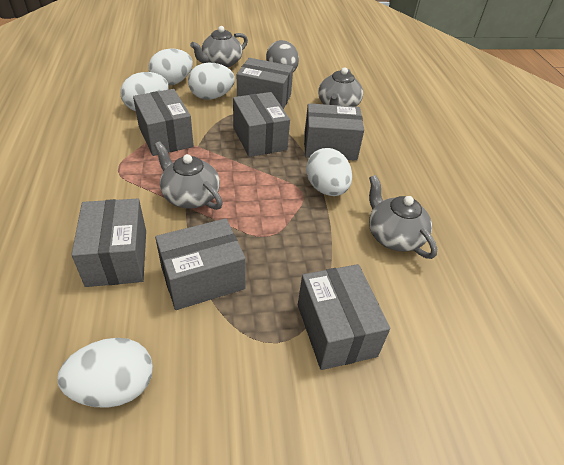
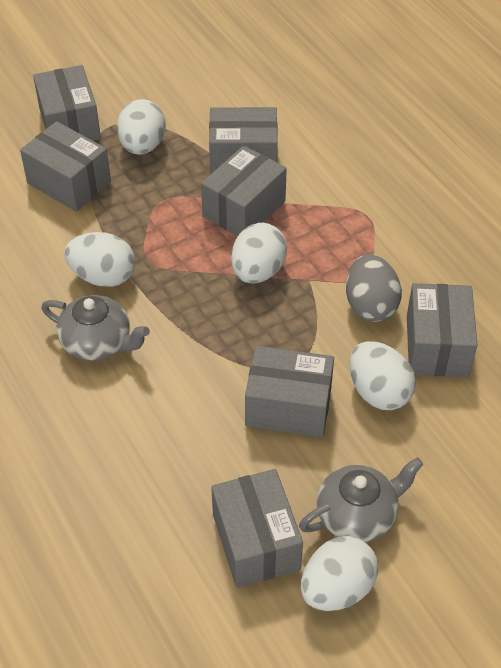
grey teapot: [154,141,223,210] [190,26,248,68] [318,67,363,107] [369,175,437,259] = 4 -> [41,295,150,361] [299,457,423,542] = 2

